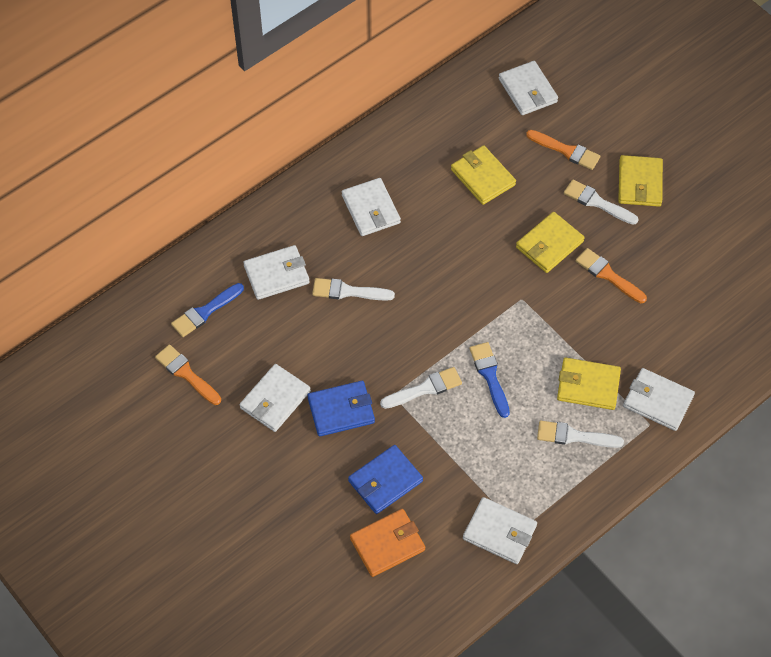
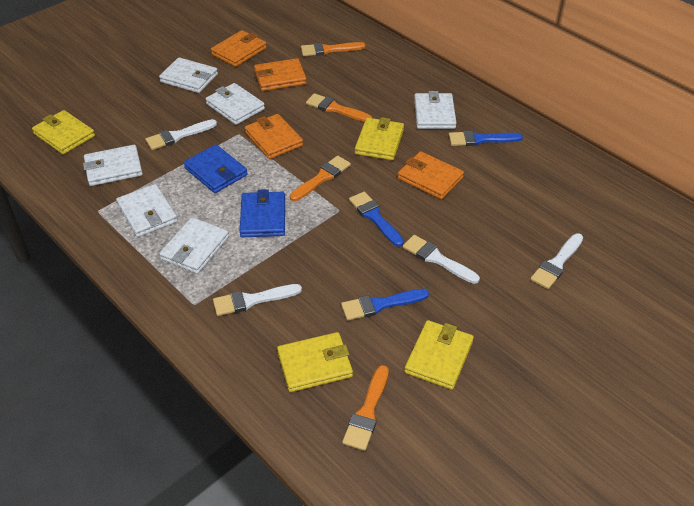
blue brush: [171,283,244,337] [470,342,510,418] = 2 -> [341,289,429,321] [349,191,404,247] [449,131,523,146] = 3
orange brush: [155,345,221,405] [526,130,600,170] [576,248,647,303] = 3 -> [290,156,351,201] [301,42,366,56] [306,93,372,122] [342,365,389,451] = 4
orange wallet: [350,509,425,577] = 1 -> [211,30,266,67] [245,114,303,159] [254,58,307,91] [398,151,464,199] = 4

